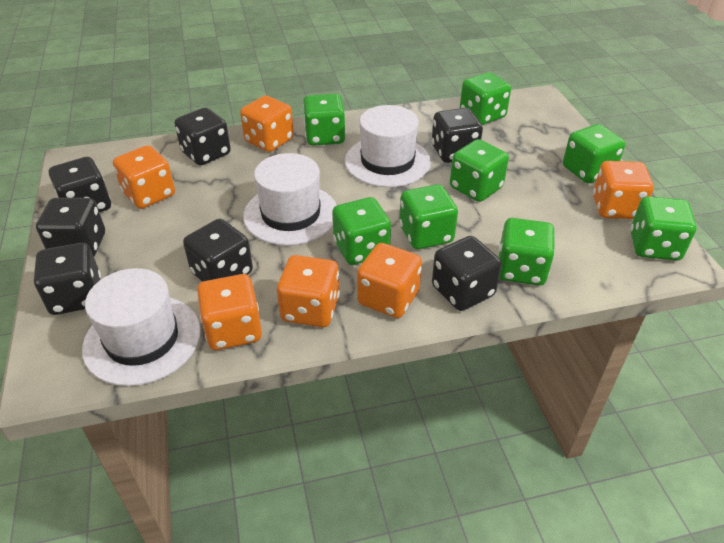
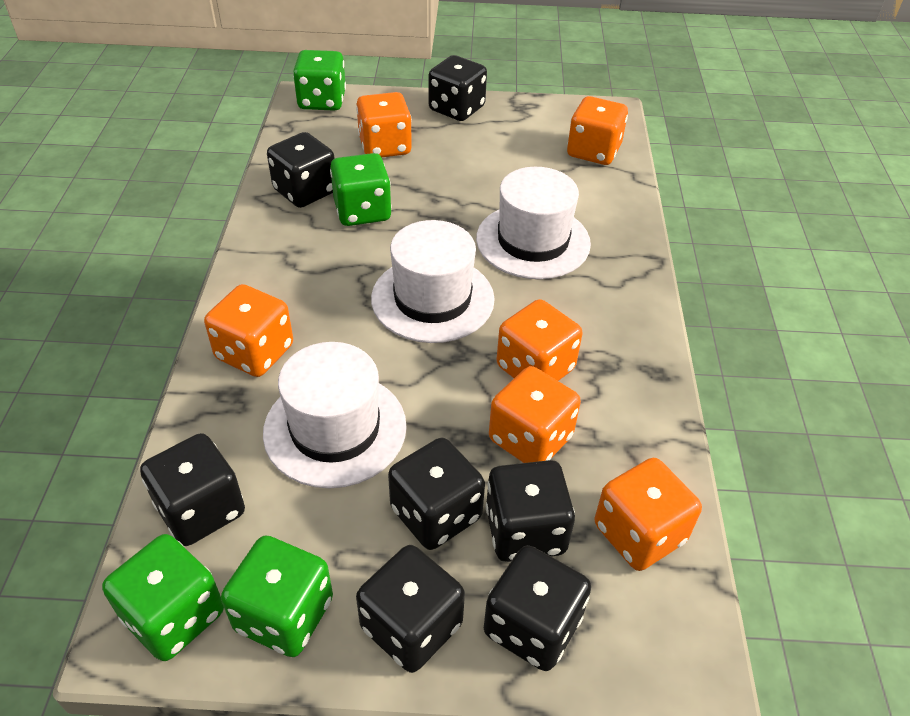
green dice: [303,94,345,146] [332,197,391,265] [399,184,458,249] [450,139,509,202] [460,72,511,125] [498,218,555,286] [563,124,625,183] [630,196,697,261] = 8 -> [102,534,224,661] [221,535,333,657] [293,50,346,111] [330,153,392,226] = 4

